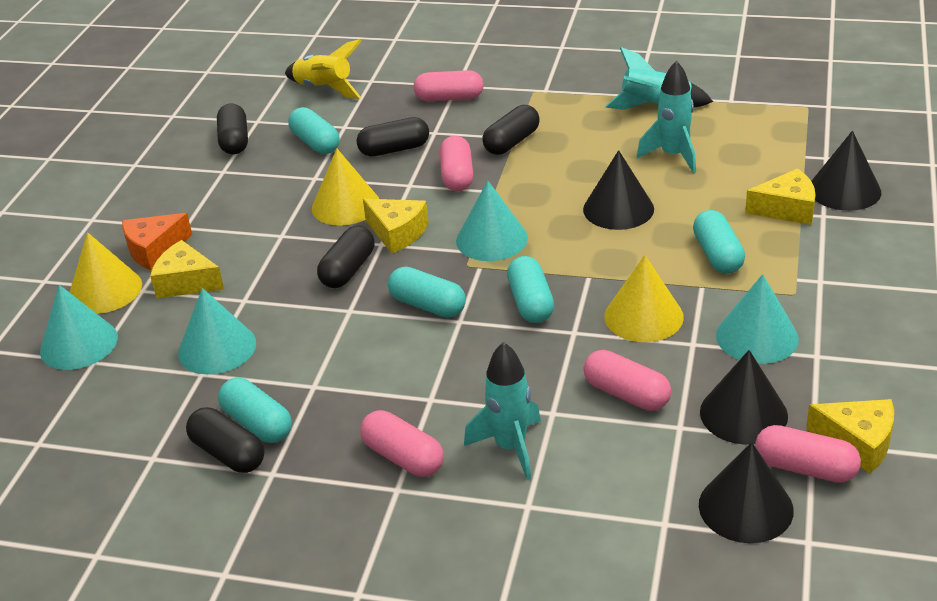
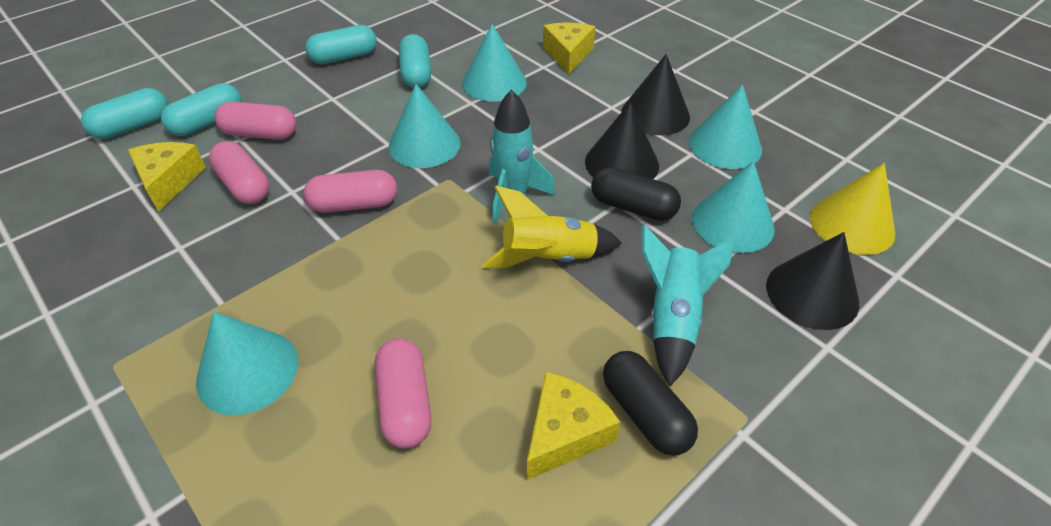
black capsule: [186,407,264,473] [217,104,248,155] [317,226,374,288] [356,117,429,157] [482,105,540,155] = 5 -> [591,167,681,221] [603,351,698,456] = 2
black cone: [583,150,654,230] [699,442,794,543] [700,350,788,445] [812,131,881,211] = 4 -> [585,102,659,179] [621,54,690,135] [766,232,859,330] = 3
orange cheese: [122,213,192,270] = 1 -> none = 0
pink capsule: [360,410,444,477] [414,70,484,101] [440,136,473,192] [583,350,671,411] [755,425,861,483] = 5 -> [209,141,270,204] [214,102,296,140] [304,170,397,213] [375,338,431,448] = 4
turquoise capsule: [218,378,292,443] [288,107,340,154] [388,266,466,318] [507,256,554,323] [693,210,745,274] = 5 -> [81,88,168,139] [161,83,242,136] [305,25,377,64] [399,34,431,88] = 4
turquoise cone: [40,285,118,370] [178,288,256,374] [456,180,528,261] [716,274,799,364] = 4 -> [196,312,298,415] [388,84,461,168] [462,24,527,102] [689,84,762,169] [692,161,775,253] = 5
turquoise rocket: [464,342,541,480] [605,47,713,110] [637,60,696,173] = 3 -> [489,89,556,224] [642,224,735,386] = 2
yellow cheese: [150,240,224,298] [363,199,429,254] [745,168,816,225] [806,399,894,474] = 4 -> [128,142,206,212] [527,372,620,480] [543,22,595,74] = 3
yellow cone: [69,232,142,314] [312,149,379,226] [604,255,684,342] = 3 -> [810,163,896,255] = 1

